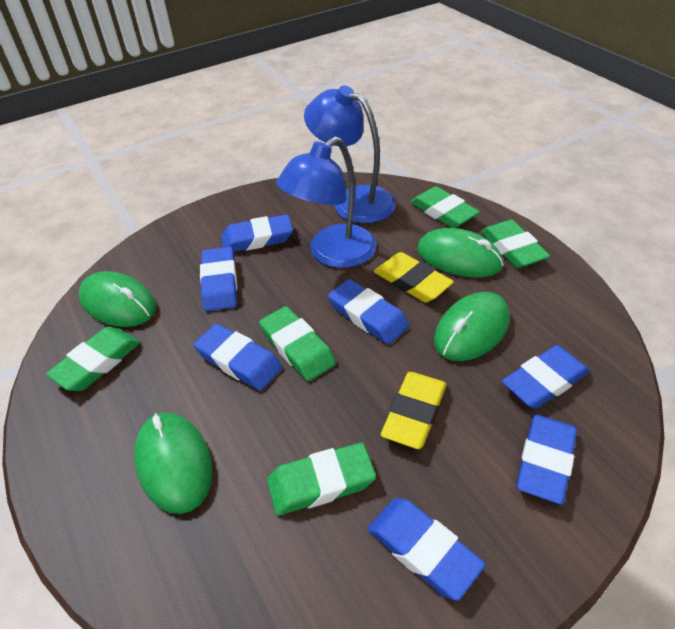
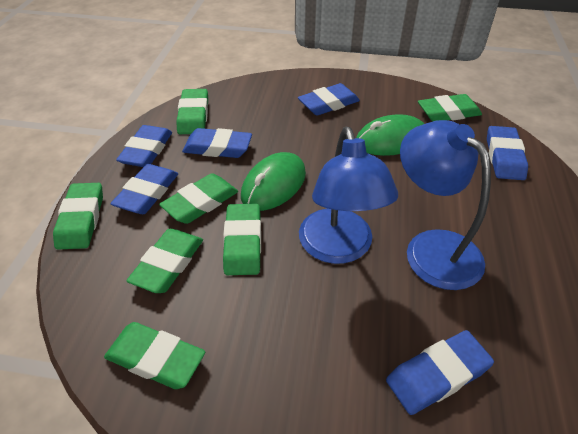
blue eraser: [193,324,282,391] [200,247,237,311] [221,214,293,252] [328,279,409,344] [367,498,486,601] [502,345,590,409] [516,414,577,505] = 7 -> [110,164,178,214] [116,125,172,167] [182,128,252,158] [298,83,360,116] [386,330,494,415] [487,126,528,180] = 6
green eraser: [46,327,140,391] [259,306,336,381] [267,443,376,516] [411,186,480,228] [481,220,550,268] = 5 -> [53,183,103,250] [104,322,205,389] [126,229,203,293] [159,173,238,224] [176,89,208,134] [223,204,261,275] [418,94,482,122] = 7
green mouse: [79,271,156,327] [134,413,213,514] [417,228,503,278] [434,292,510,361] = 4 -> [241,152,306,211] [356,114,424,156] = 2
yellow eraser: [374,252,454,302] [381,372,446,449] = 2 -> none = 0

